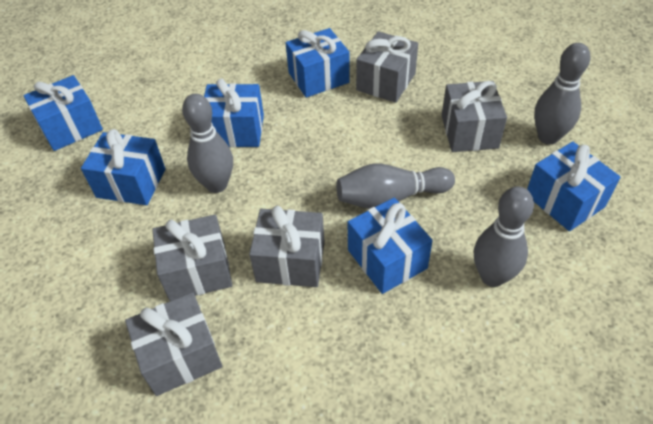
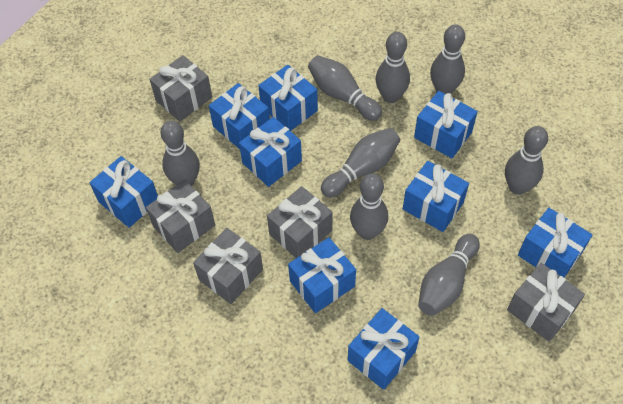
blue gift: [23,75,103,151] [81,129,166,205] [204,79,264,147] [286,28,350,98] [348,198,433,294] [527,141,621,231] = 6 -> [89,156,158,228] [209,83,270,149] [239,117,302,187] [258,65,318,131] [288,237,356,313] [348,308,419,390] [403,161,469,232] [414,91,478,158] [518,208,593,277] = 9
grey bowling pin: [182,94,233,193] [336,163,455,209] [474,186,534,287] [534,43,591,144] = 4 -> [160,121,200,186] [308,55,382,121] [321,128,400,198] [350,174,388,240] [376,32,410,103] [418,234,480,316] [430,24,465,94] [505,126,548,195] = 8

